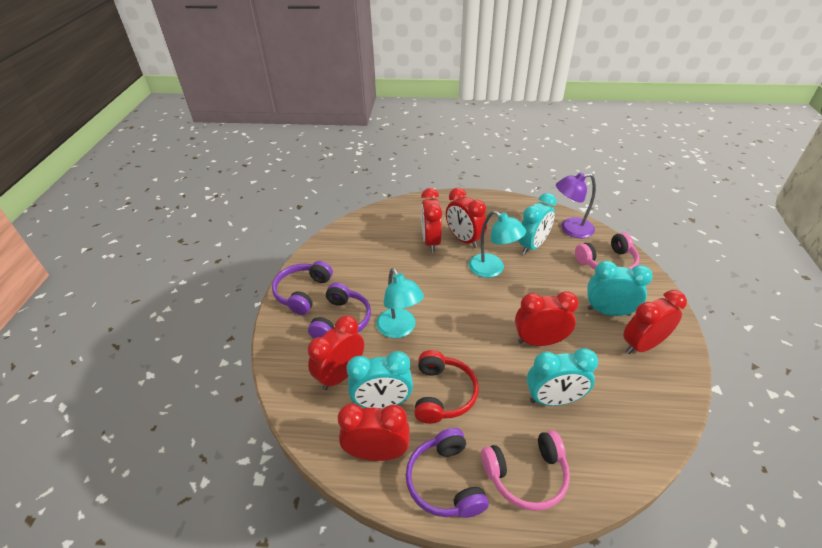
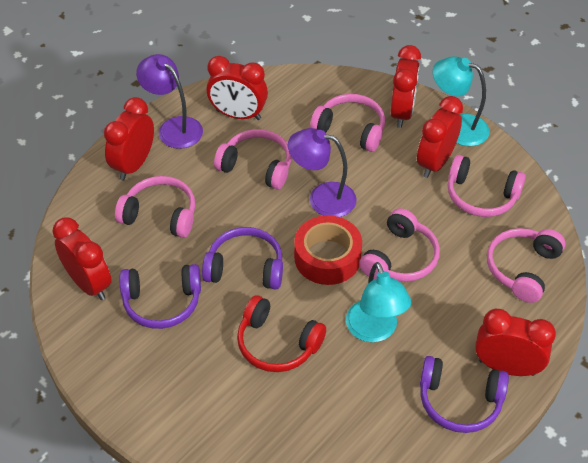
pink headphones: [481,430,570,511] [575,232,639,270] = 2 -> [115,176,195,238] [214,129,291,190] [310,94,385,152] [359,208,440,282] [448,155,526,217] [487,228,565,303] = 6
purple lamp: [556,172,596,238] = 1 -> [136,54,203,149] [288,128,357,217] = 2
red tape: none = 0 -> [294,215,362,285] = 1
turquoise clock: [346,351,413,409] [518,193,557,255] [527,348,598,406] [587,261,653,316] = 4 -> none = 0

